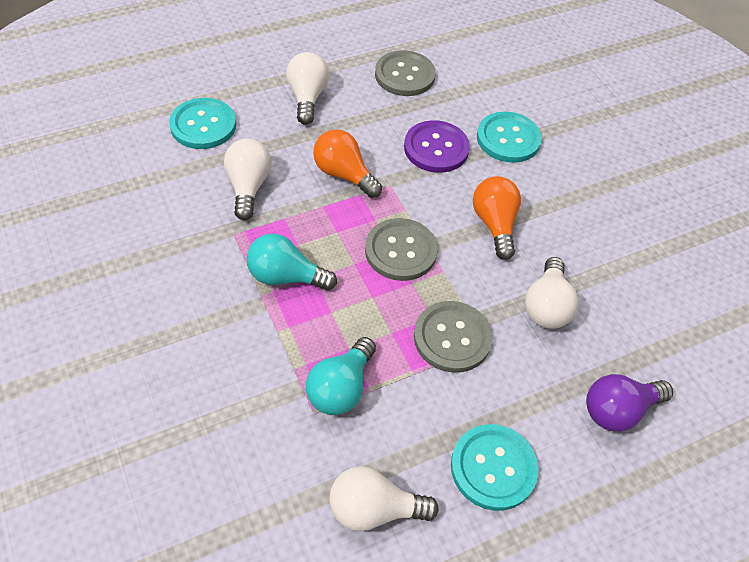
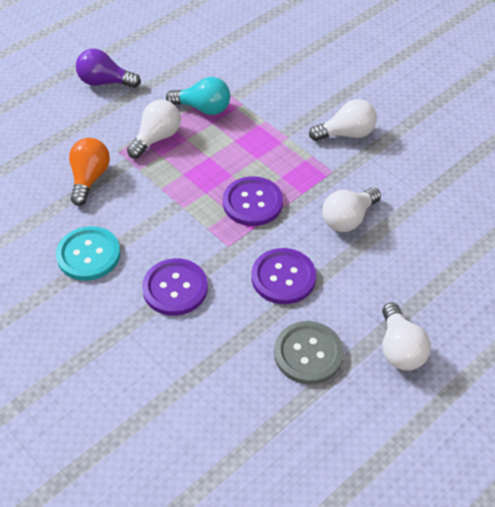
grey button: [365,218,438,281] [375,50,436,96] [414,301,492,373] = 3 -> [274,321,344,384] = 1
orange light bulb: [313,129,382,198] [473,176,521,260] = 2 -> [69,138,110,206] = 1
purple button: [404,120,470,173] = 1 -> [142,258,208,316] [223,176,283,226] [252,248,316,304] = 3
turquoise button: [169,98,236,149] [451,424,539,511] [477,112,542,163] = 3 -> [56,226,120,281] = 1
turquoise light bulb: [247,234,337,290] [306,337,376,415] = 2 -> [166,77,230,115] = 1

